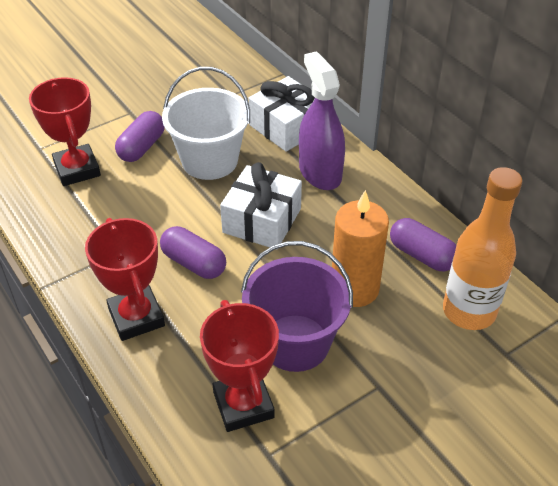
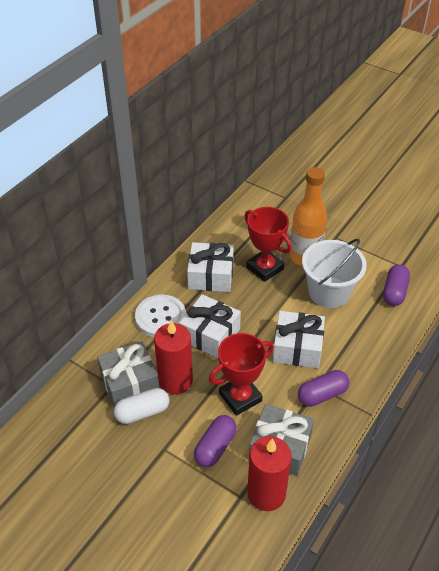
grey gift: none = 0 -> [97,341,159,407] [249,404,314,476] = 2
orange candle: [332,190,389,307] = 1 -> none = 0
purple bucket: [241,241,353,372] = 1 -> none = 0
purple spray bottle: [299,51,345,190] = 1 -> none = 0
red candle: none = 0 -> [154,320,193,394] [247,436,292,511] = 2
red trophy: [29,77,101,186] [85,218,165,341] [200,300,279,432] = 3 -> [209,333,274,416] [244,207,292,282] = 2
white button: none = 0 -> [135,295,186,337] = 1
white capsule: none = 0 -> [114,388,170,424] = 1
white gift: [220,162,302,250] [249,76,315,152] = 2 -> [179,294,241,358] [187,242,234,292] [273,311,325,368] = 3

